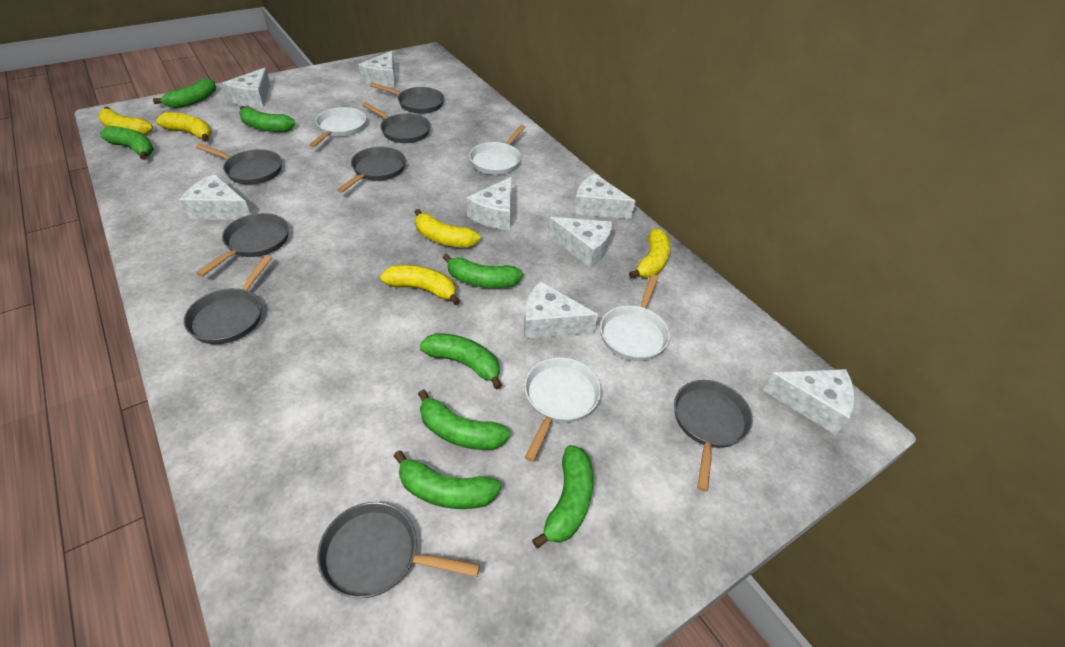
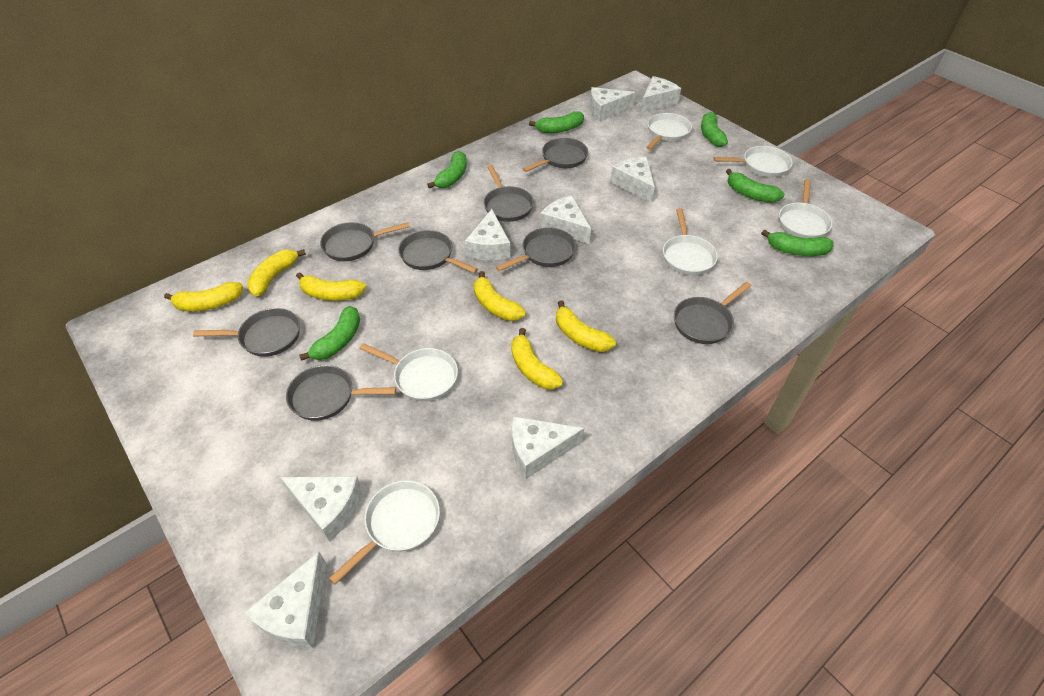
green banana: [100,126,154,160] [153,78,216,108] [239,106,295,132] [394,450,501,509] [418,389,511,450] [420,333,502,390] [442,253,523,288] [532,445,593,548] = 8 -> [299,306,360,361] [427,151,467,189] [529,111,584,133] [701,110,728,147] [726,169,785,203] [761,229,834,256] = 6
white pan: [309,107,366,147] [469,125,525,175] [524,357,601,462] [600,274,670,361] = 4 -> [329,480,440,584] [359,343,458,401] [646,113,692,150] [663,208,718,275] [714,146,793,177] [779,179,832,238] = 6
yellow banana: [98,106,153,135] [156,112,212,142] [380,265,460,305] [415,209,480,248] [629,228,671,278] = 5 -> [164,282,243,311] [247,249,306,296] [296,272,366,301] [474,271,526,321] [511,328,563,389] [556,300,616,352] = 6

